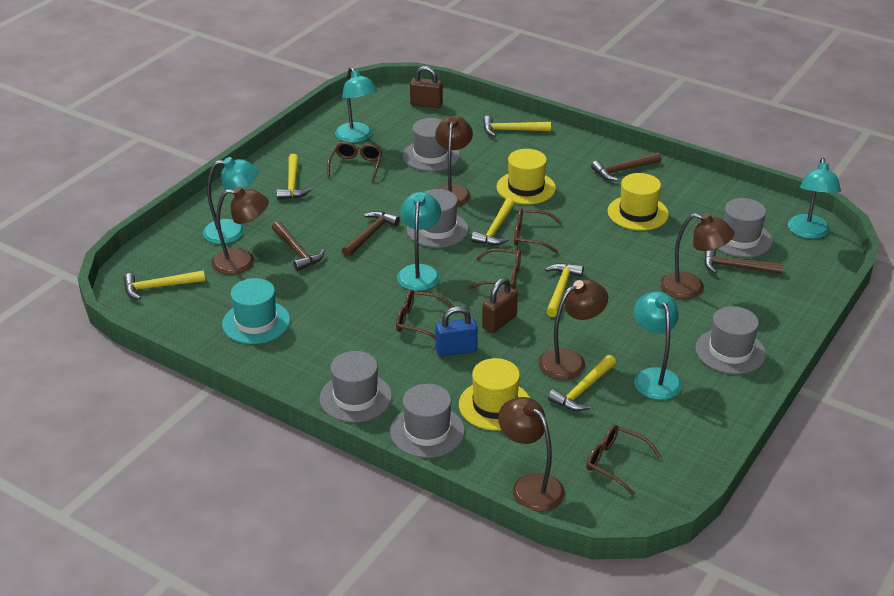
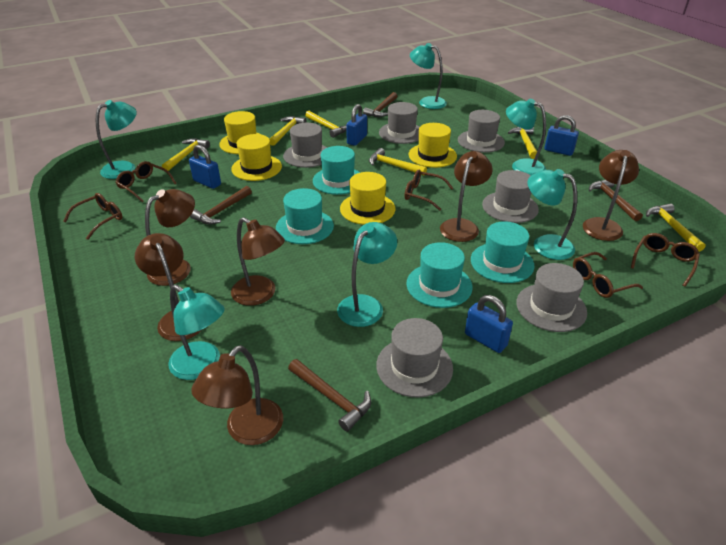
blue padlock: [435,307,478,357] = 1 -> [189,145,221,189] [346,104,367,146] [465,295,513,353] [544,115,579,156] = 4
brown lamp: [211,187,269,275] [435,116,473,206] [498,397,565,512] [539,279,608,380] [660,213,734,299] = 5 -> [135,233,201,341] [145,189,195,286] [191,345,283,445] [231,217,285,306] [440,151,492,242] [583,150,639,241] = 6
brown padlock: [410,66,443,108] [482,278,518,333] = 2 -> none = 0
turquoise hat: [222,278,290,344] = 1 -> [276,188,334,244] [313,146,360,195] [407,242,473,308] [471,221,534,283] = 4
turquoise lamp: [203,157,258,244] [335,67,377,143] [397,192,441,291] [634,291,682,400] [788,158,841,239] = 5 -> [96,100,137,179] [168,285,225,380] [337,222,397,327] [410,43,447,109] [506,99,546,175] [527,169,577,260] = 6
yellow hat: [459,358,530,431] [497,149,556,204] [608,173,669,231] = 3 -> [219,111,262,154] [231,134,282,181] [340,172,395,225] [409,123,457,168] = 4

